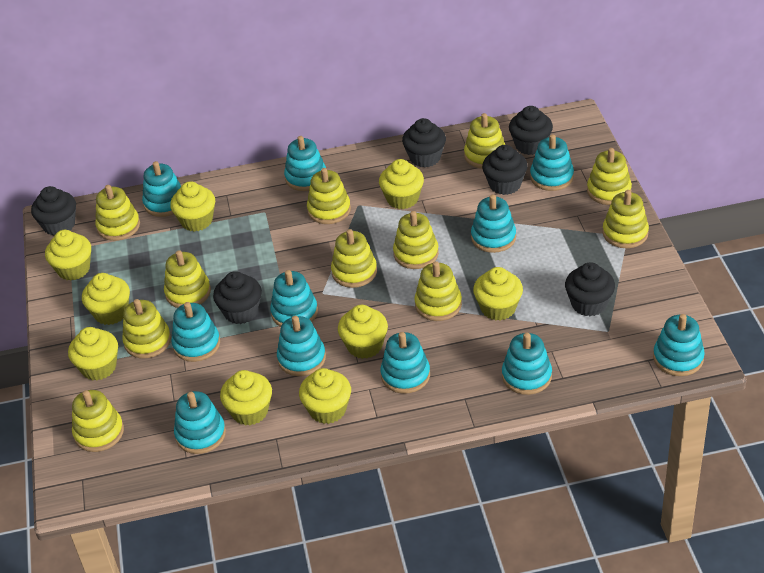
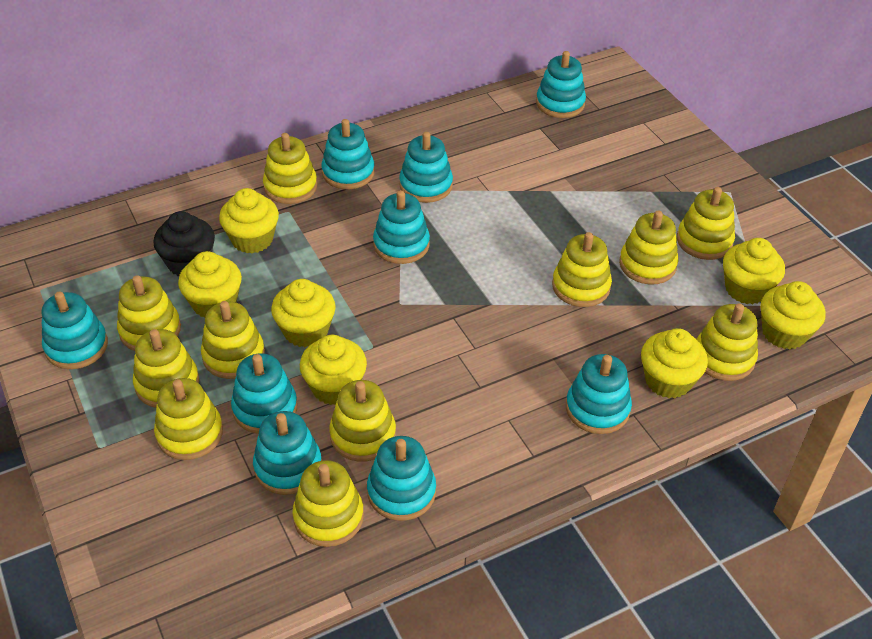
black cupcake: [31,186,76,236] [213,271,262,324] [402,118,446,167] [482,145,528,195] [509,106,553,155] [565,262,615,316] = 6 -> [153,211,215,276] = 1
turquoise stacking toy: [142,161,181,217] [171,302,220,362] [174,391,226,454] [270,270,318,327] [277,316,326,376] [284,136,326,191] [380,332,430,394] [471,195,516,253] [502,333,552,395] [530,134,574,191] [653,314,705,376] = 11 -> [42,291,108,369] [231,353,297,434] [253,411,322,495] [321,119,375,189] [367,436,436,521] [373,190,430,264] [399,132,453,203] [536,51,586,118] [566,354,632,434] = 9
yellow cupcake: [45,230,91,281] [68,327,118,380] [82,273,130,325] [170,181,215,232] [220,370,272,426] [299,368,351,424] [338,305,388,359] [379,159,424,209] [473,267,523,321] = 9 -> [178,251,242,317] [219,188,279,254] [271,279,336,347] [300,335,367,405] [641,328,708,398] [723,238,785,304] [760,281,826,349] = 7

